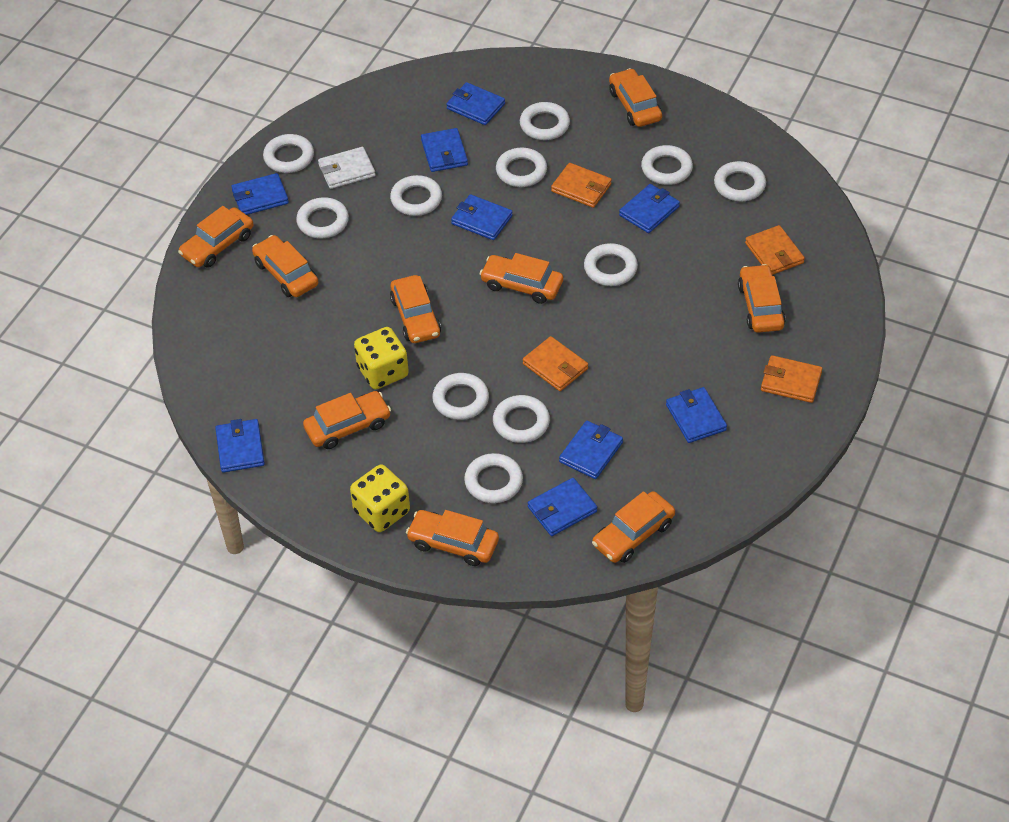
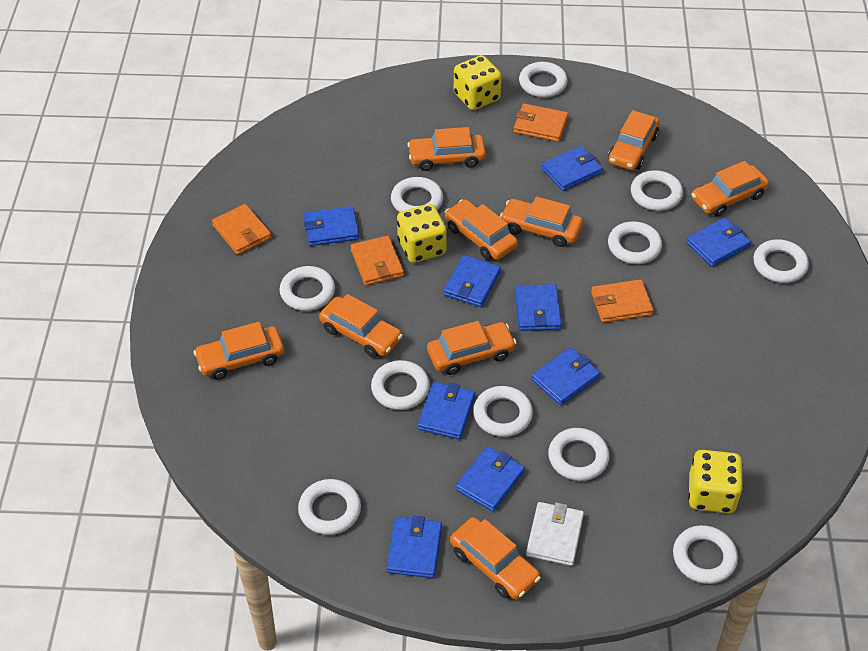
yellow dice: [350,465,410,532] [354,327,409,389] = 2 -> [397,204,447,263] [454,55,501,110] [688,450,743,513] = 3

